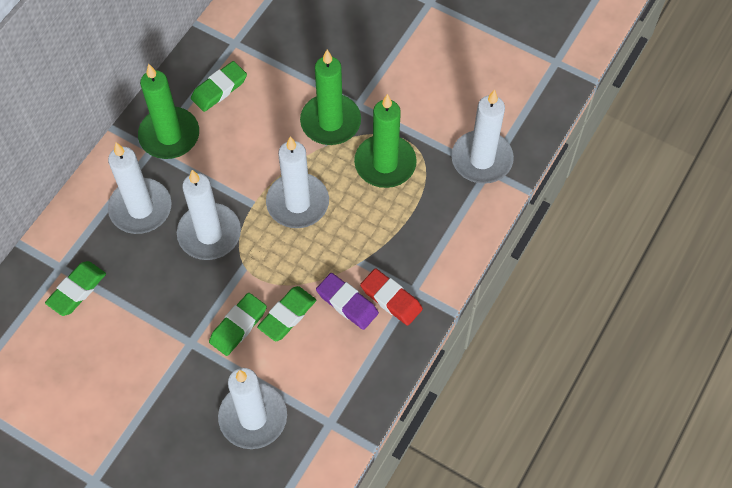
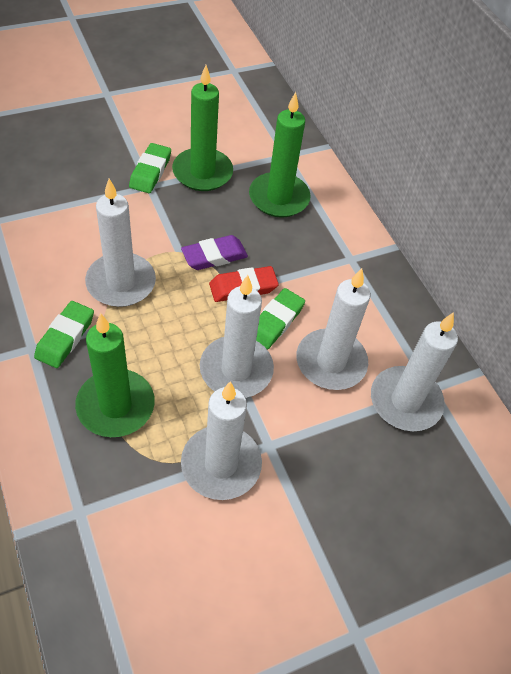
green eraser: [45,261,106,316] [191,61,247,112] [209,293,267,356] [257,286,316,341] = 4 -> [34,301,94,368] [129,143,171,193] [256,288,305,350] = 3

